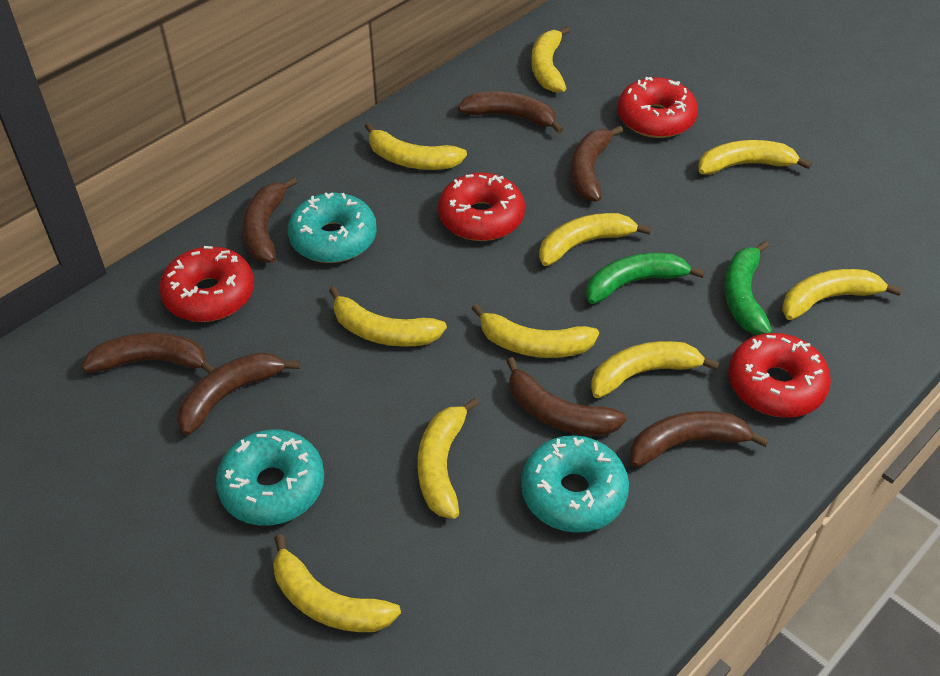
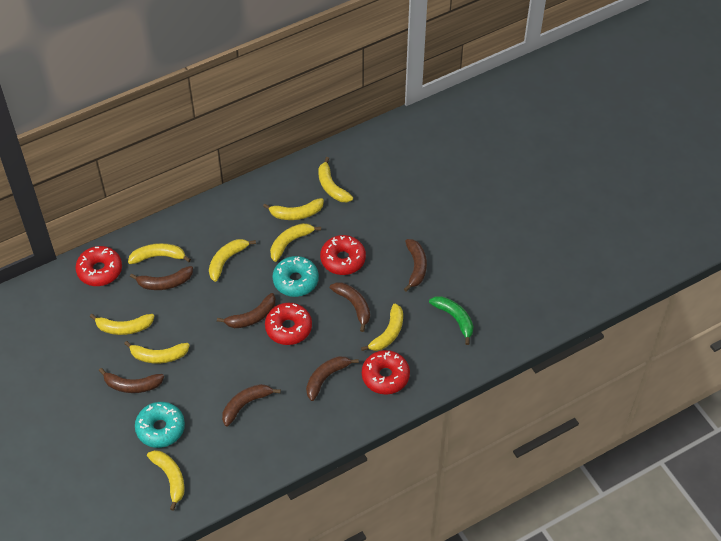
green banana: [586,253,705,304] [724,241,772,335] = 2 -> [429,296,474,345] = 1
turquoise donut: [216,430,324,526] [288,192,377,263] [521,435,629,533] = 3 -> [135,402,185,448] [272,256,319,297] = 2
yellow banana: [273,534,401,632] [329,286,447,347] [364,123,467,170] [418,398,479,519] [471,304,599,358] [531,26,570,93] [539,213,651,266] [591,341,720,398] [698,140,812,175] [782,269,902,320] = 10 -> [90,314,154,335] [124,341,190,364] [128,243,191,264] [147,450,185,511] [209,239,256,282] [263,198,324,220] [270,223,321,262] [318,157,353,202] [361,303,403,351] = 9

